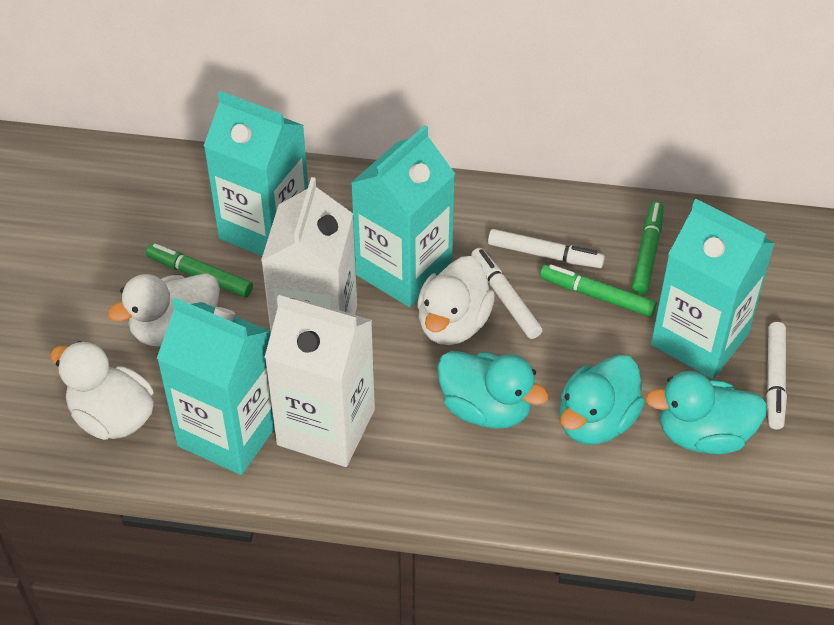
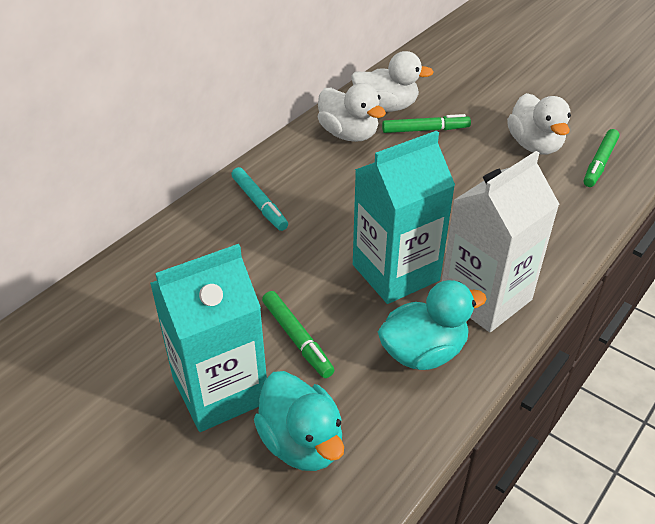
turquoise carton: [157,298,275,475] [204,91,308,256] [351,125,455,307] [651,199,775,379] = 4 -> [150,244,267,432] [353,131,455,304] = 2
turquoise duck: [437,351,549,429] [560,355,645,445] [645,371,767,454] = 3 -> [254,371,344,471] [378,280,487,370] = 2
turquoise marker: none = 0 -> [231,167,288,231] = 1
white carton: [261,177,357,331] [264,295,375,467] = 2 -> [442,151,559,332] = 1
white marker: [471,248,543,339] [488,229,605,268] [766,322,787,429] = 3 -> none = 0

